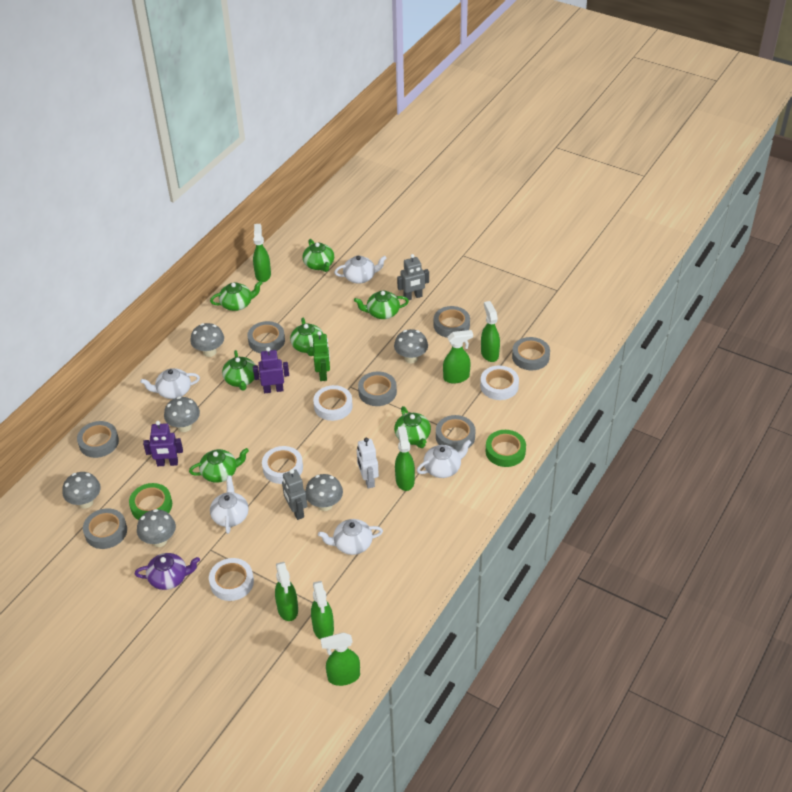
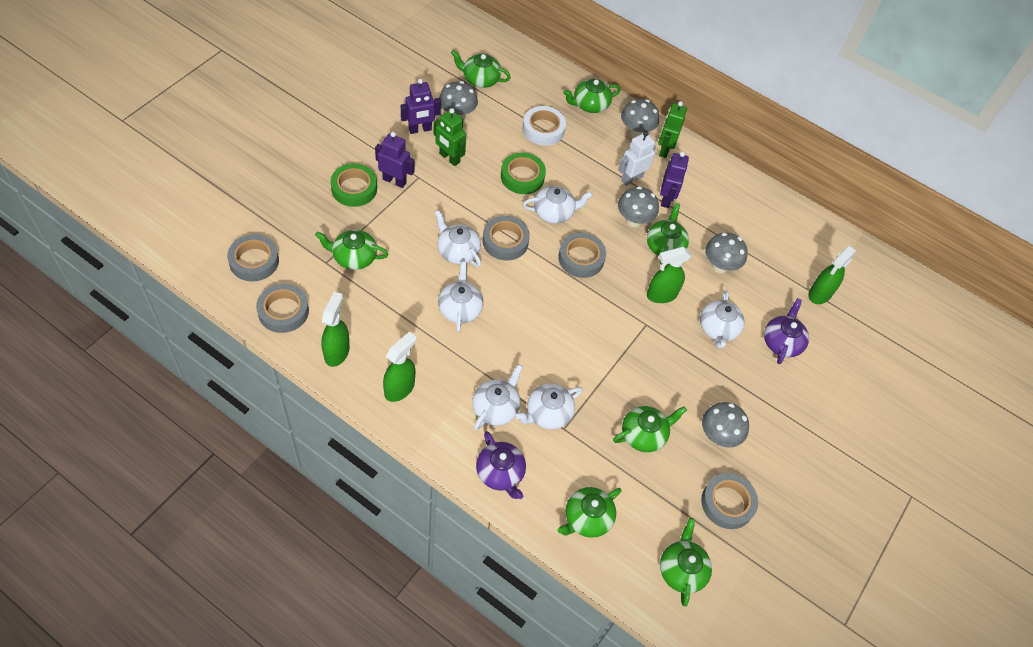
green robot: [313,331,330,381] = 1 -> [433,108,466,166] [658,101,687,158] = 2
green spray bottle: [253,224,271,282] [275,562,298,621] [311,581,334,640] [321,632,360,686] [395,426,415,491] [443,330,473,384] [481,301,500,362] = 7 -> [321,292,350,367] [383,331,416,402] [647,247,691,303] [808,246,857,304] = 4
grey mushroom: [63,472,101,509] [137,509,176,547] [164,397,200,432] [190,323,224,357] [305,474,343,511] [394,329,428,363] = 6 -> [439,81,478,120] [618,186,659,227] [621,99,659,138] [702,402,749,448] [705,233,748,273] = 5
grey robot: [282,469,307,520] [397,254,429,301] = 2 -> none = 0
grey tape: [77,421,119,458] [83,508,127,549] [247,321,285,353] [358,371,397,406] [434,306,470,338] [436,415,475,452] [512,337,550,370] = 7 -> [227,234,279,281] [256,284,309,333] [482,216,530,261] [558,233,606,278] [701,473,758,529] = 5
purple robot: [143,421,183,466] [253,347,289,393] = 2 -> [375,132,415,188] [401,79,441,134] [660,152,689,208] = 3
purple teapot: [135,553,200,590] = 1 -> [476,431,526,499] [764,298,809,364] = 2
white tape: [209,558,254,601] [262,446,303,484] [313,385,353,421] [480,366,519,400] = 4 -> [523,106,566,145] = 1
white teapot: [140,368,200,399] [210,475,249,534] [318,519,383,555] [334,256,387,284] [417,440,471,478] = 5 -> [435,210,481,267] [438,262,483,332] [472,364,522,430] [516,384,583,429] [523,186,593,224] [700,290,745,349] = 6

